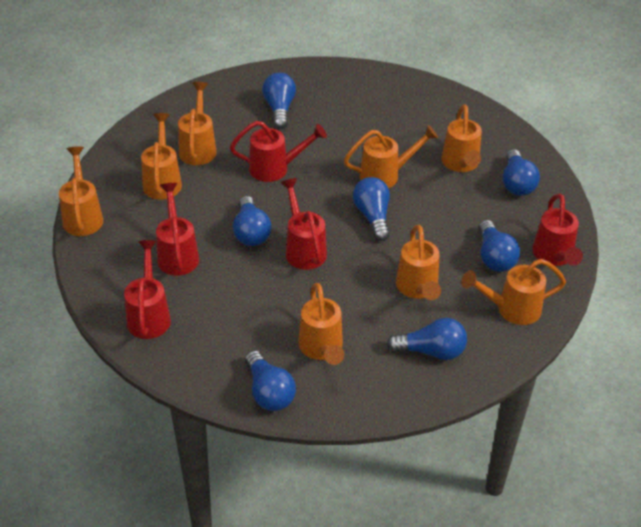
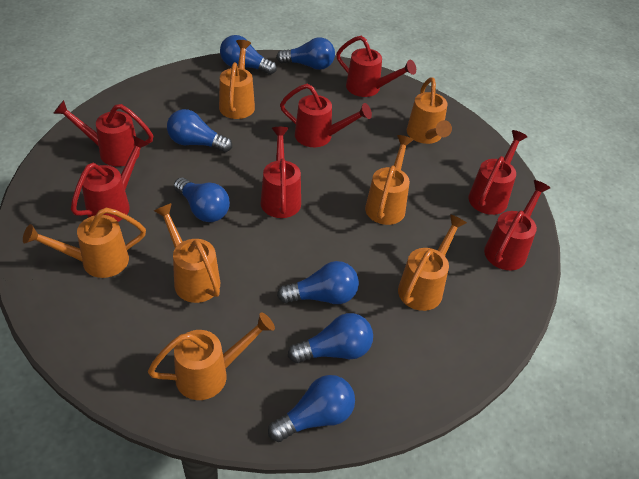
orange watering can: [59,146,103,236] [141,113,182,200] [178,82,217,165] [298,283,344,365] [344,125,438,188] [396,225,441,300] [442,104,482,172] [461,259,566,325] = 8 -> [23,207,146,278] [148,313,275,400] [154,203,220,303] [219,40,255,119] [365,135,414,225] [398,214,467,311] [407,77,452,144] = 7
red watering can: [124,240,171,339] [156,183,199,276] [230,121,327,182] [280,178,327,270] [532,194,583,266] = 5 -> [53,100,153,167] [71,135,149,222] [261,127,301,218] [280,84,372,147] [336,36,416,97] [468,130,527,215] [484,180,550,270] = 7

